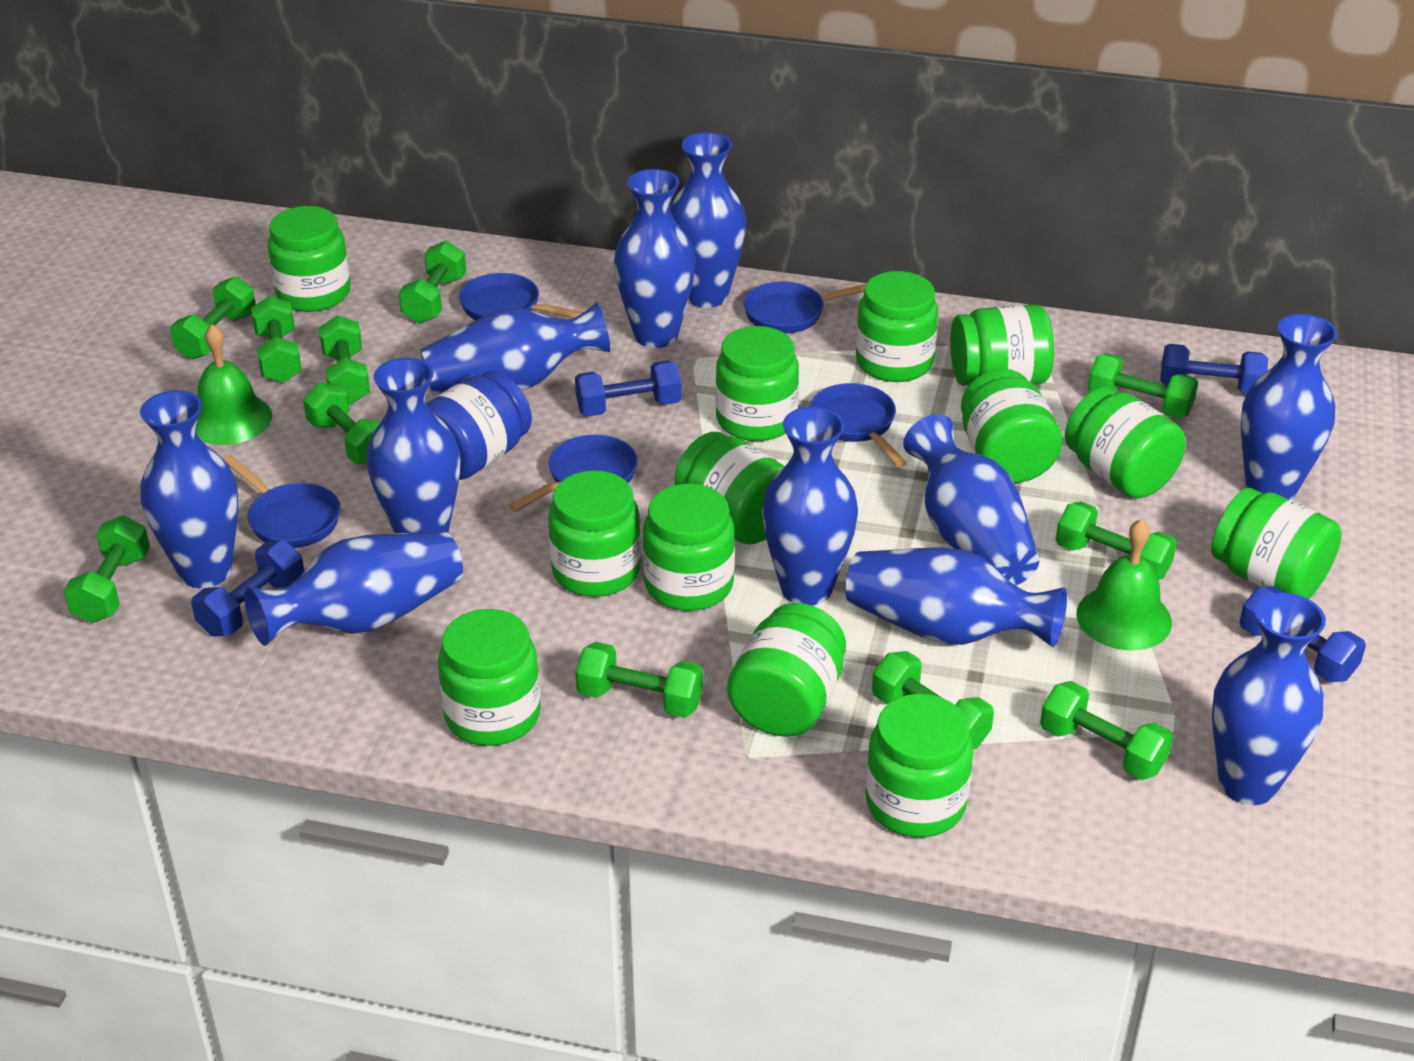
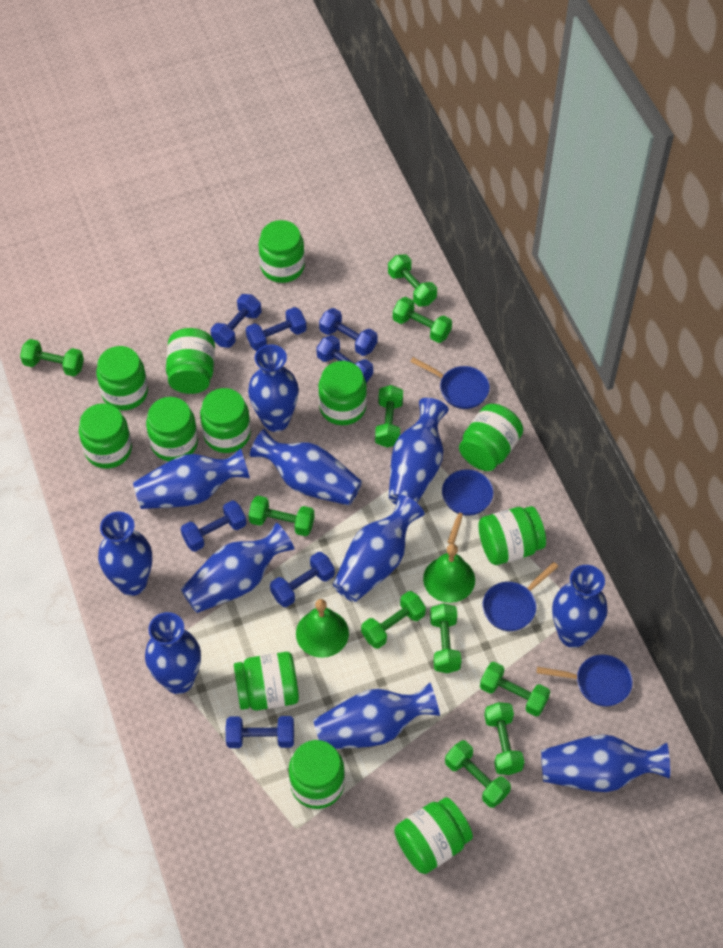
blue dumbbell: [191,540,305,636] [575,360,682,417] [1160,344,1268,394] [1239,586,1366,682] = 4 -> [181,500,246,552] [211,294,261,348] [226,716,294,748] [246,307,307,351] [270,552,335,607] [316,335,373,383] [319,308,378,356] = 7
blue jar: [426,371,532,480] = 1 -> none = 0
blue pan: [224,455,340,548] [459,273,583,320] [509,434,637,512] [744,282,866,333] [810,383,907,467] = 5 -> [410,357,490,409] [442,470,493,544] [483,562,559,631] [537,655,633,707] = 4
green dumbbell: [64,516,150,623] [170,277,256,360] [251,296,302,383] [303,382,381,465] [318,315,370,404] [399,241,466,323] [575,642,703,718] [872,651,994,749] [1040,681,1173,780] [1056,501,1177,580] [1087,353,1198,419] = 11 -> [20,339,84,376] [249,496,315,536] [361,591,426,649] [375,385,403,448] [388,254,437,307] [393,297,452,343] [430,603,461,673] [445,740,511,808] [480,662,550,717] [484,702,525,775] = 10
green jar: [268,206,350,312] [438,609,541,746] [548,470,641,597] [643,484,735,611] [675,432,785,545] [716,326,799,441] [727,603,846,737] [856,271,938,382] [866,694,973,837] [950,304,1054,386] [961,369,1063,483] [1065,387,1186,498] [1211,488,1342,599] = 13 -> [79,403,132,469] [96,346,148,410] [146,397,198,461] [166,328,215,394] [200,388,251,453] [234,652,299,710] [258,220,305,283] [289,740,345,809] [318,361,367,425] [394,797,473,874] [459,404,523,471] [478,506,546,565] = 12

